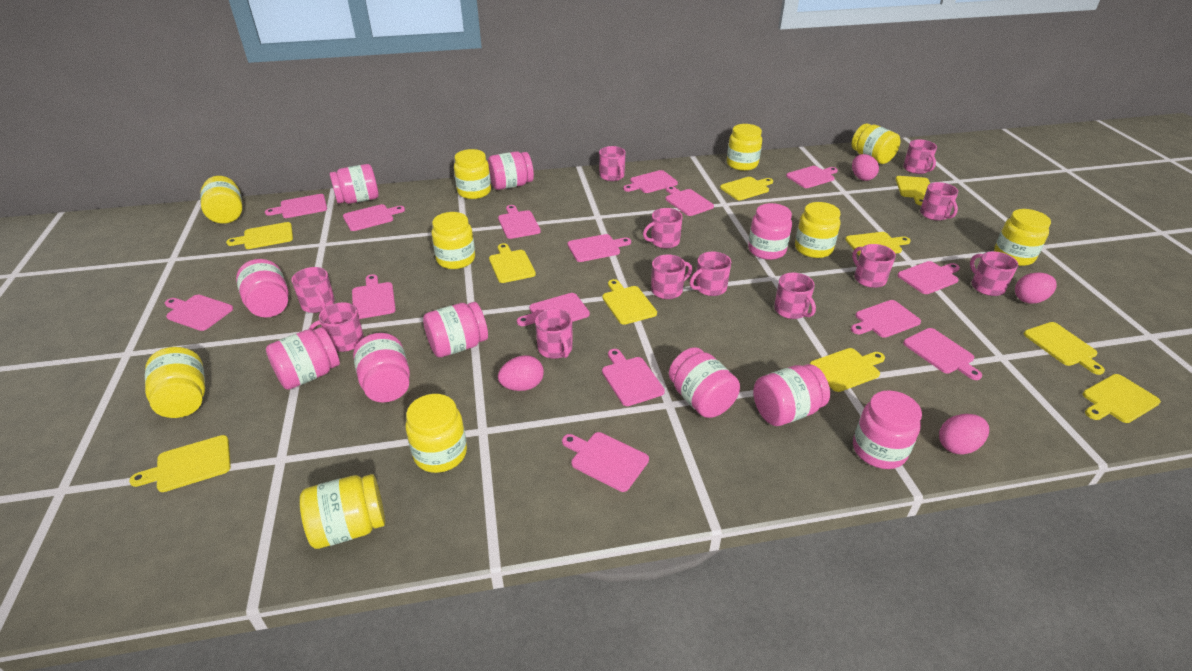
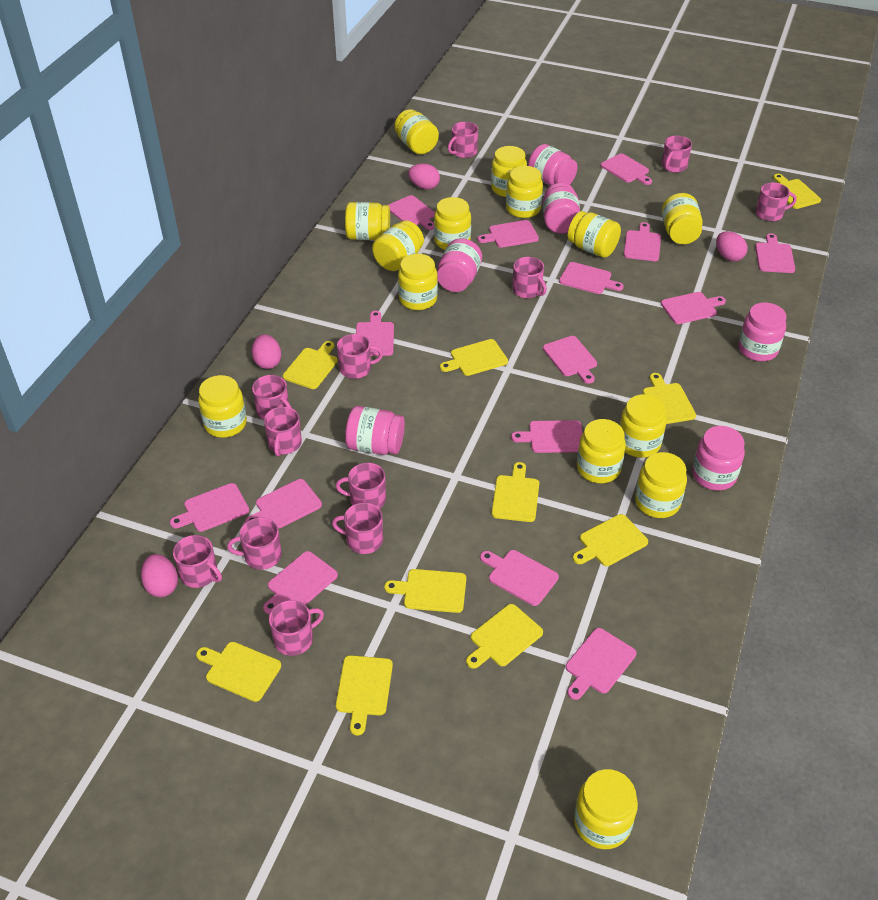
pink jar: [236,259,289,317] [266,327,340,390] [329,164,379,204] [353,333,410,402] [423,302,488,357] [488,151,534,190] [669,347,740,418] [748,203,792,260] [753,364,830,426] [853,390,922,469] = 10 -> [345,406,405,455] [437,238,482,292] [528,144,577,186] [543,183,580,233] [692,426,745,491] [738,302,787,361] = 6
yellow jar: [145,347,205,418] [200,176,243,224] [300,474,385,549] [405,394,467,473] [431,212,475,269] [454,149,491,199] [727,124,762,171] [795,202,840,258] [852,124,900,164] [994,209,1051,266] = 10 -> [198,375,247,438] [345,202,390,240] [372,220,424,271] [395,109,439,154] [398,254,438,310] [434,197,471,250] [491,146,527,197] [506,166,543,218] [568,211,621,258] [574,769,638,849] [577,419,626,483] [620,394,667,458] [635,452,687,518] [662,193,703,244] = 14

